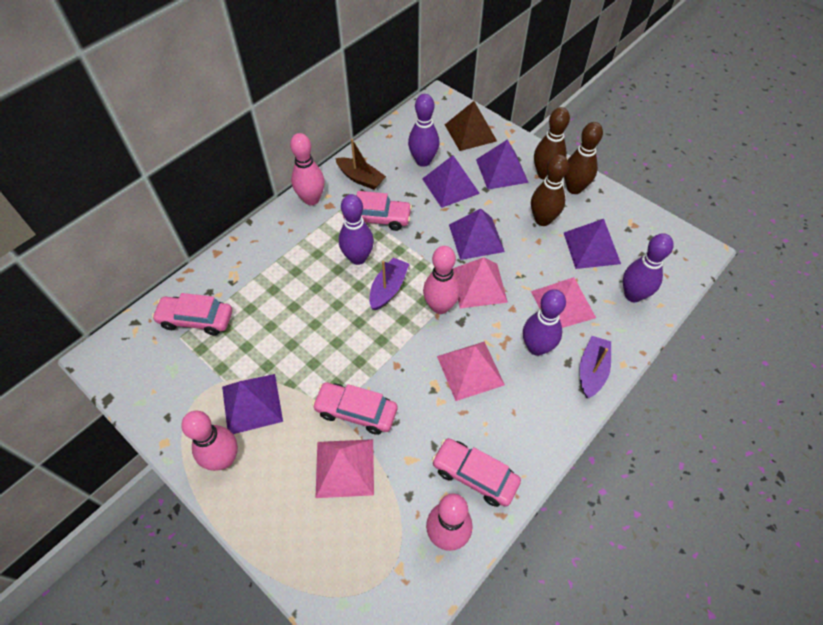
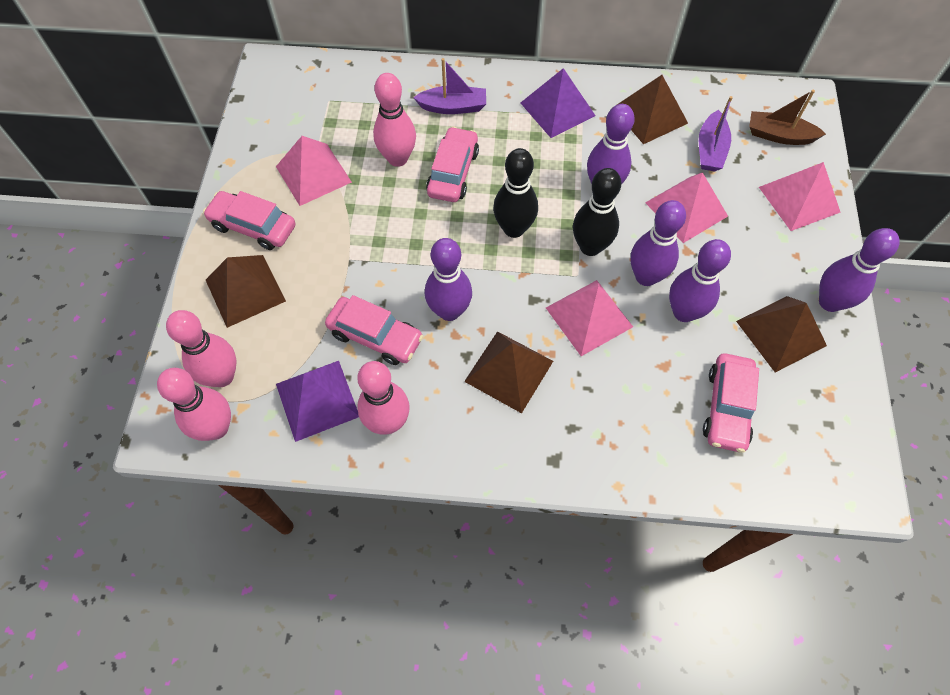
black bowling pin: none = 0 -> [493,148,538,238] [573,168,621,256] = 2
brown bowling pin: [531,154,569,226] [534,107,570,180] [564,122,603,194] = 3 -> none = 0
brown pyramid: [445,101,497,151] = 1 -> [206,255,286,328] [464,331,553,413] [612,75,688,144] [736,296,827,373] = 4
purple bowling pin: [339,194,374,265] [408,94,439,167] [523,289,566,356] [623,233,674,302] = 4 -> [425,238,472,321] [587,104,635,184] [631,200,686,286] [669,239,731,322] [819,228,900,312] = 5
purple pyramid: [222,374,283,434] [422,155,480,208] [449,208,505,260] [476,139,529,189] [564,219,621,269] = 5 -> [276,361,359,442] [521,68,595,138] = 2

